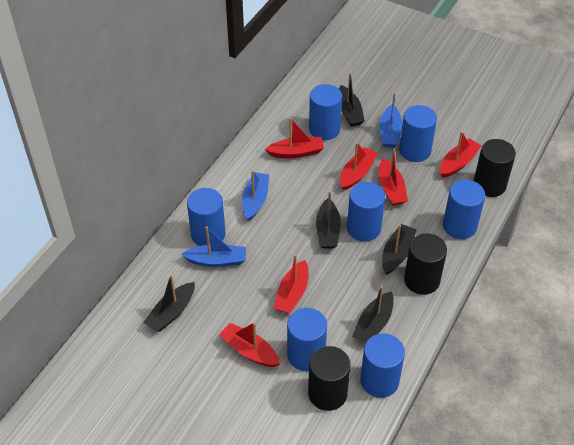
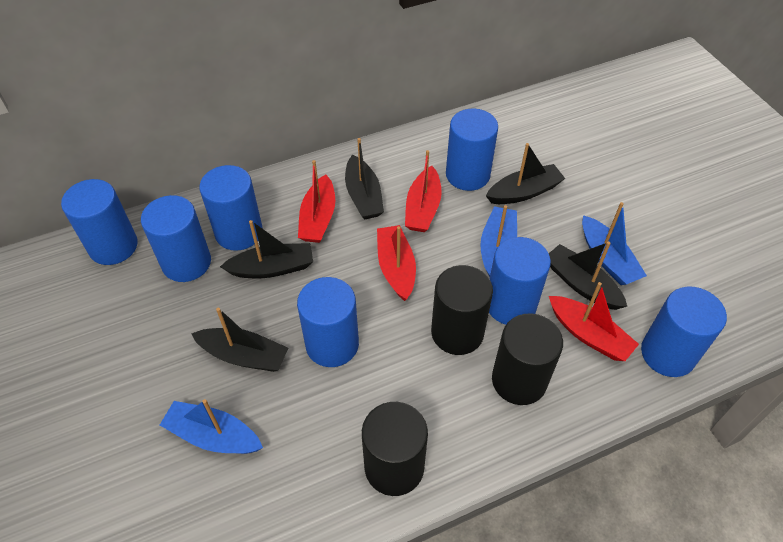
red boat: [219,322,280,367] [265,118,324,158] [274,254,309,314] [340,142,378,190] [379,149,408,205] [440,131,482,178] = 6 -> [298,160,335,243] [377,225,416,301] [405,150,442,232] [549,282,639,361] = 4

